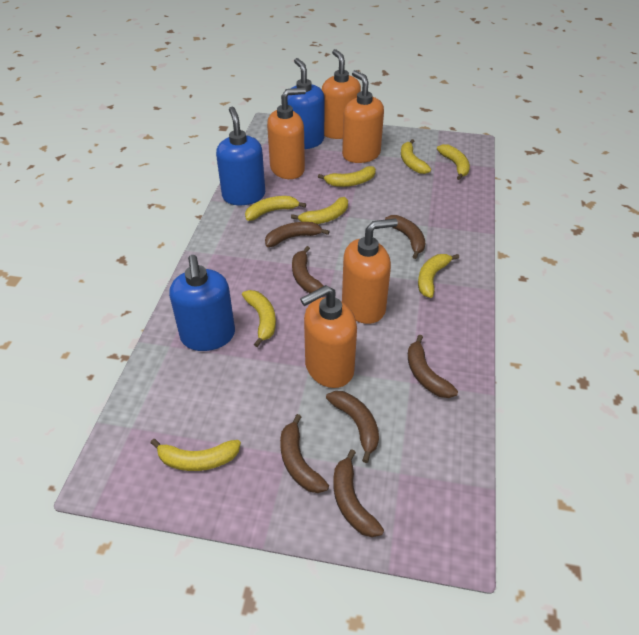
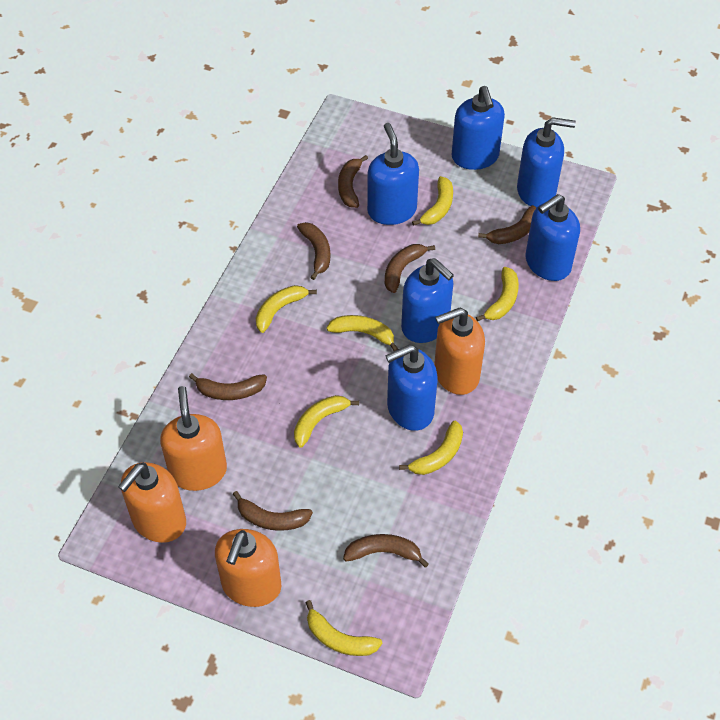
blue soap dispenser: [169,255,235,351] [216,107,265,205] [287,58,325,149] = 3 -> [367,123,419,225] [385,344,438,431] [401,258,454,343] [451,86,505,170] [517,117,576,208] [526,194,580,281] = 6
orange soap dispenser: [267,88,306,179] [300,285,357,388] [322,49,361,139] [342,70,384,163] [342,219,398,324] = 5 -> [118,462,186,543] [160,386,227,491] [215,529,282,607] [434,308,485,395] = 4
yellow banana: [151,439,241,471] [242,290,276,347] [245,196,306,221] [291,197,348,224] [318,166,376,187] [401,139,431,174] [418,254,459,298] [437,144,470,180] = 8 -> [256,285,317,333] [294,395,359,448] [305,600,383,656] [326,315,398,351] [399,421,463,475] [412,176,453,226] [476,267,519,321] = 7

